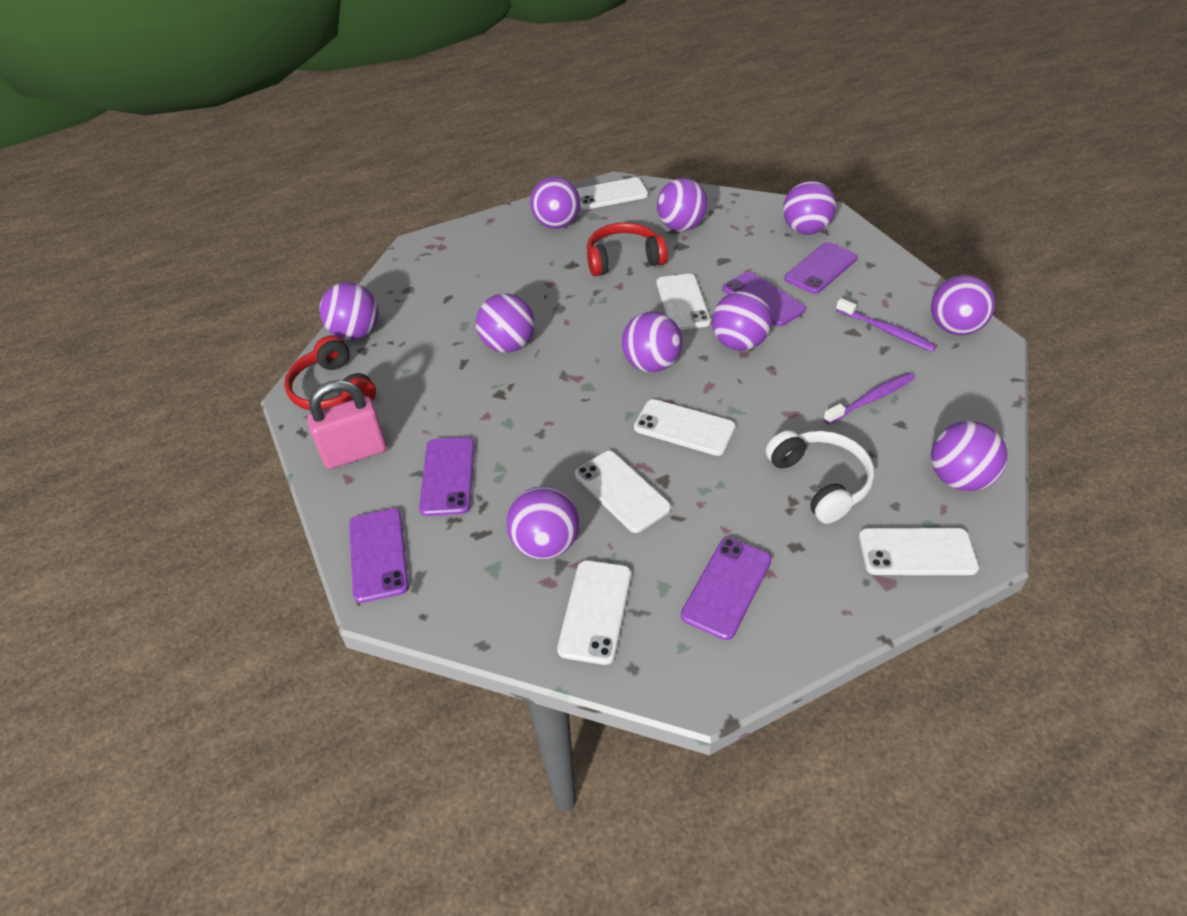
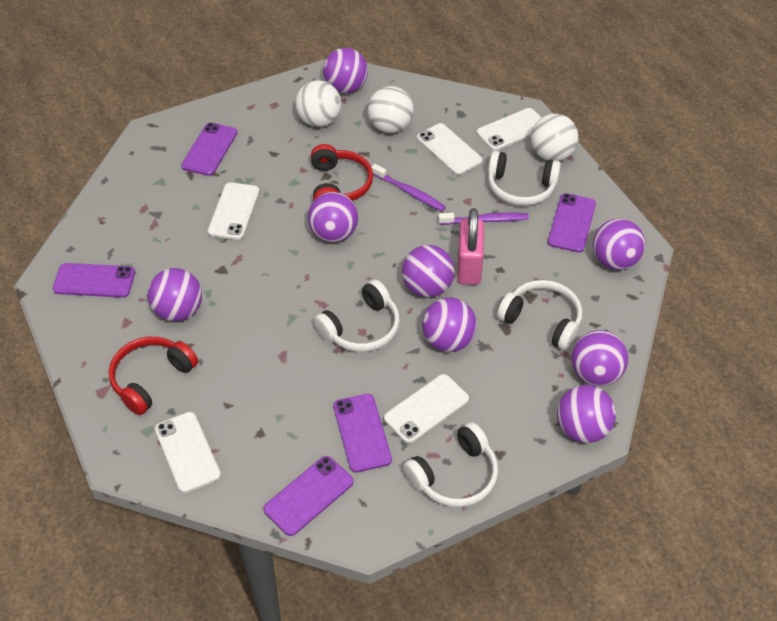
purple ball: [319,282,379,340] [476,293,535,353] [506,486,580,560] [530,177,580,229] [622,312,682,373] [657,178,708,231] [712,291,772,351] [783,181,836,235] [931,275,995,335] [931,421,1007,491] = 10 -> [148,268,202,321] [308,192,358,242] [323,48,368,93] [402,245,455,298] [422,297,477,352] [557,385,616,443] [571,330,628,386] [593,219,645,270] = 8
white ball: none = 0 -> [295,80,341,127] [368,86,414,133] [531,114,579,161] = 3
white headphones: [766,430,875,524] = 1 -> [314,280,400,352] [403,422,498,507] [488,151,561,206] [497,280,582,351] = 4
white phone: [557,560,631,665] [575,451,671,533] [577,177,648,210] [634,399,736,456] [656,274,711,330] [859,528,979,575] = 6 -> [155,412,221,493] [208,183,260,240] [384,374,469,444] [417,123,482,175] [477,108,541,151] = 5

